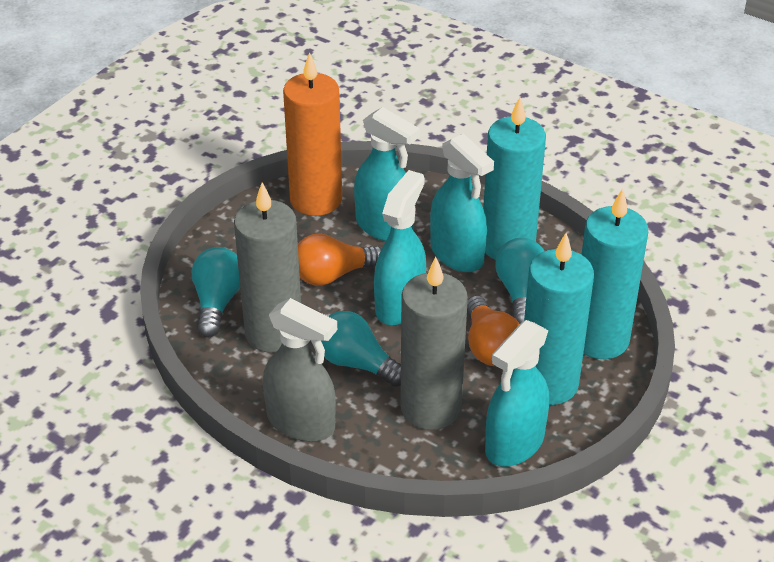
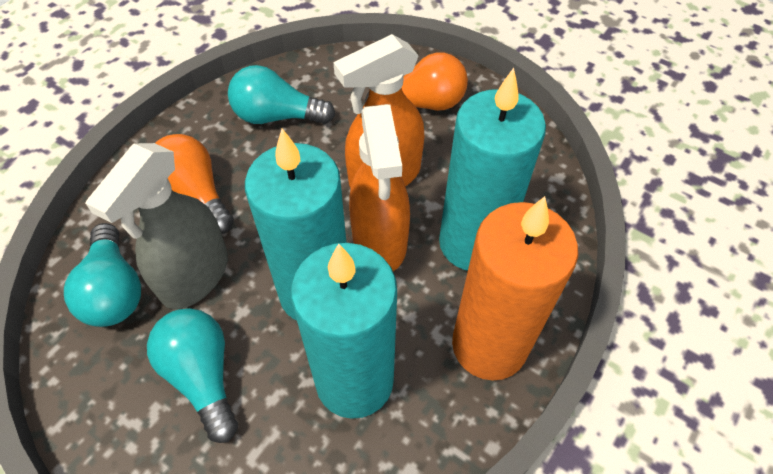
grey candle: [234,182,301,353] [400,257,468,430] = 2 -> none = 0
orange spray bottle: none = 0 -> [333,34,425,188] [349,104,410,271] = 2
turquoise spray bottle: [354,107,420,241] [374,170,426,325] [430,133,494,272] [485,320,549,467] = 4 -> none = 0

